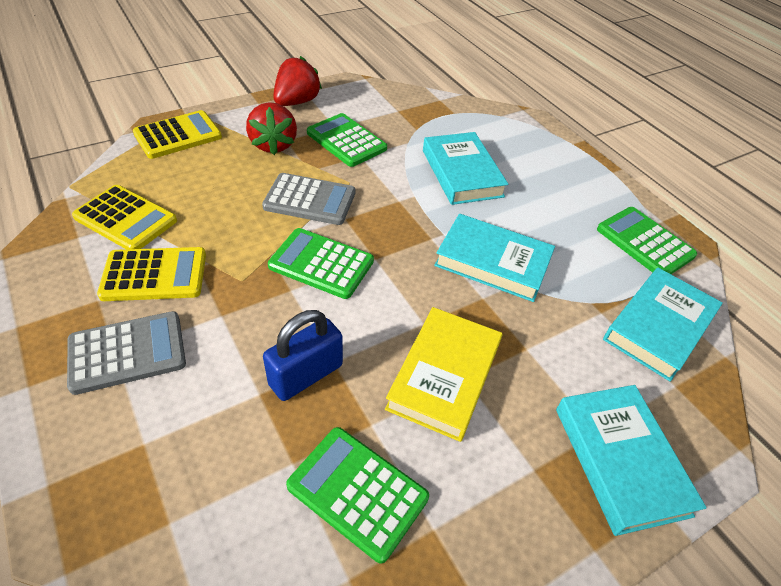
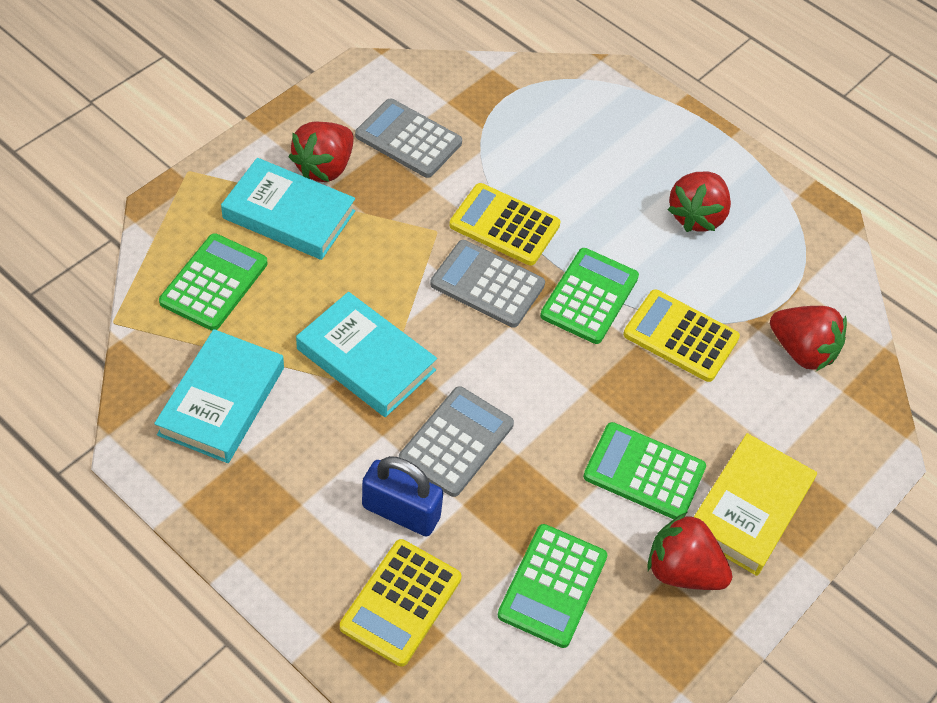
grey calculator: [67,311,186,395] [262,173,355,225] = 2 -> [355,99,462,178] [399,386,514,497] [430,240,545,328] = 3
red strawberry: [246,102,297,155] [273,56,322,106] = 2 -> [289,122,354,182] [647,512,732,590] [667,172,731,232] [770,306,847,371] = 4
turquoise book: [423,132,508,205] [434,214,555,302] [556,385,707,536] [603,268,723,382] = 4 -> [154,329,284,463] [221,158,355,260] [296,292,437,417] = 3

